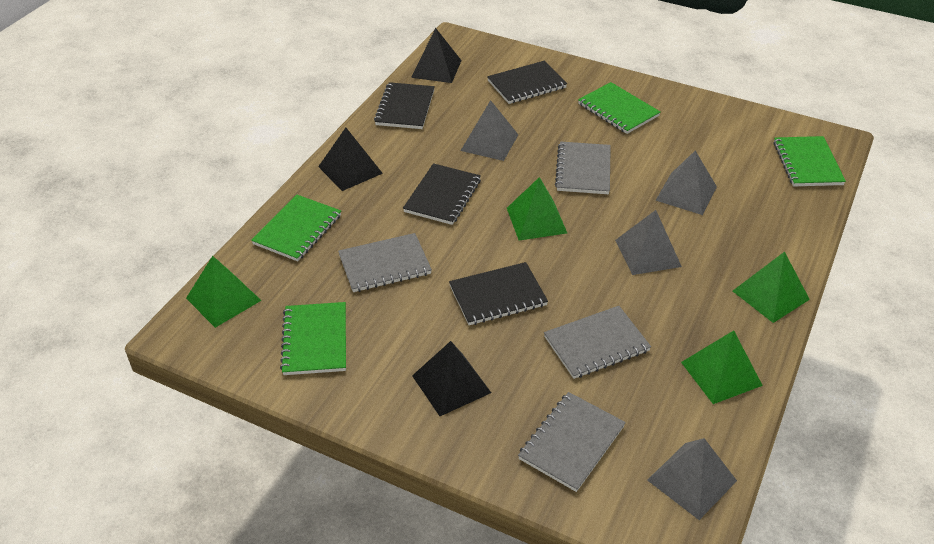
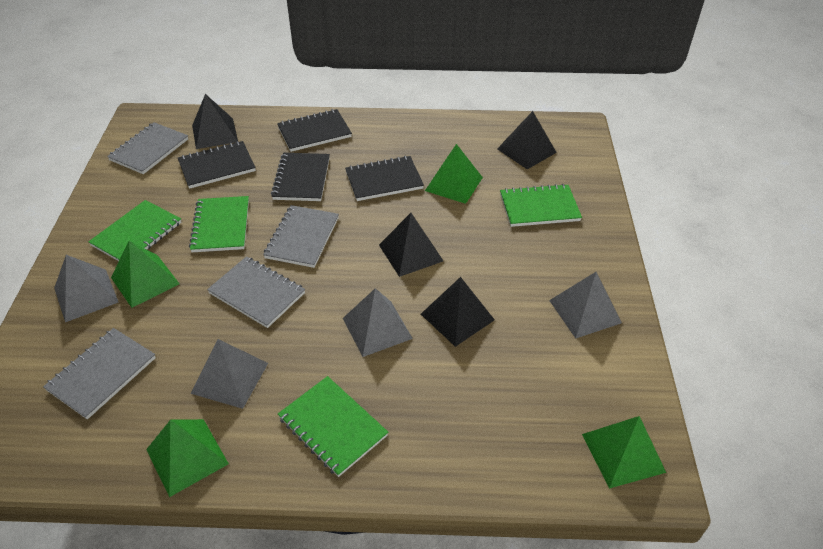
black pyramid: [318,128,383,191] [411,28,462,83] [412,341,491,416] = 3 -> [192,94,238,149] [379,213,443,277] [421,277,495,347] [497,111,557,169] = 4

